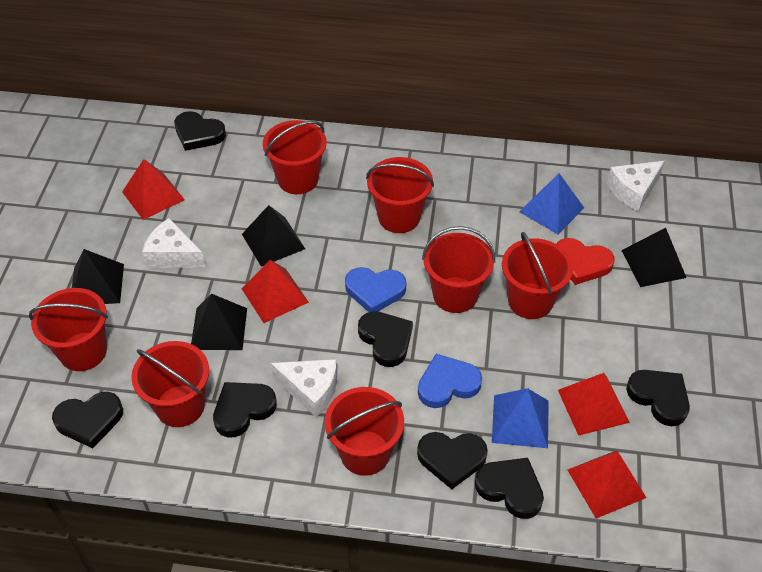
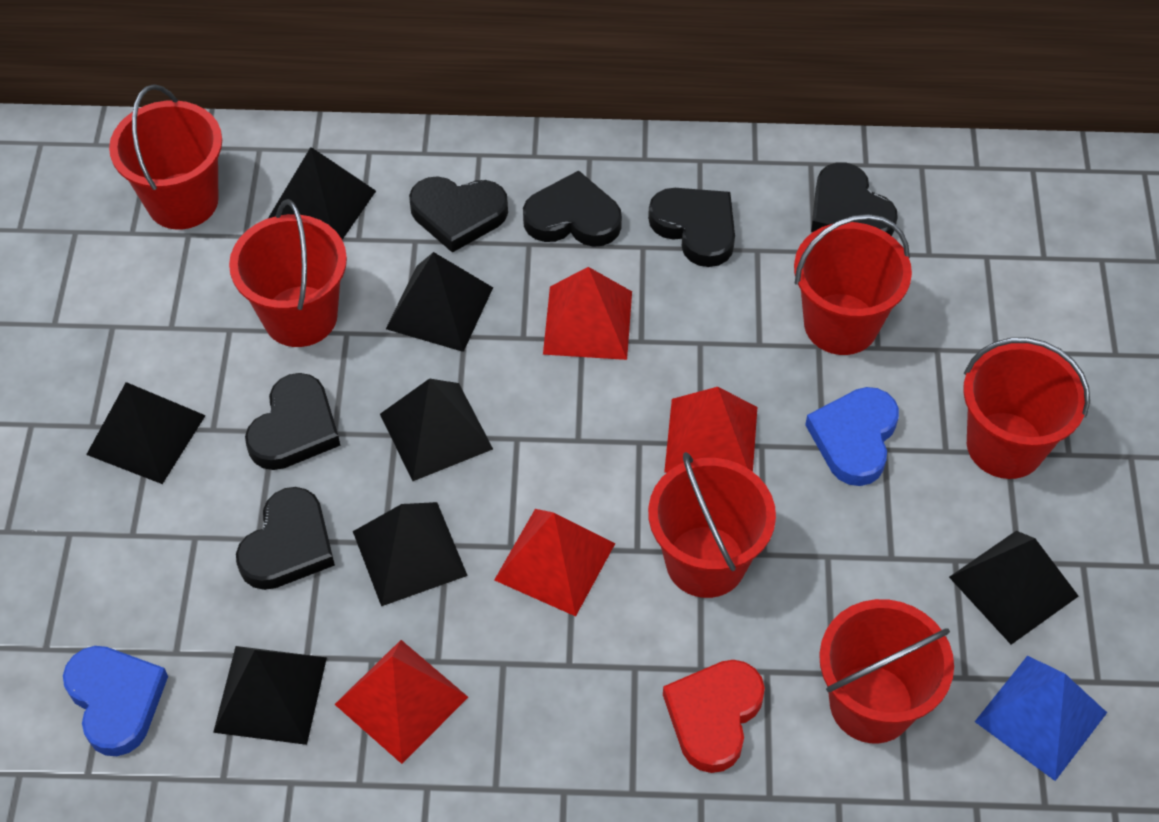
black heart: [52,392,123,448] [174,111,226,151] [213,382,277,438] [358,311,413,367] [417,432,488,489] [475,458,544,519] [626,370,690,426] = 7 -> [236,487,335,590] [245,373,341,470] [409,176,508,253] [523,170,622,247] [648,188,735,267] [811,162,898,236] = 6
black pyramid: [72,249,124,304] [191,294,247,350] [242,205,305,267] [621,228,686,287] = 4 -> [86,382,206,484] [213,646,327,745] [268,147,376,240] [353,502,468,606] [380,378,493,481] [386,252,493,352] [949,531,1079,645] = 7
blue pyramid: [492,388,549,448] [519,173,584,234] = 2 -> [975,656,1107,781] = 1
red bucket: [29,288,108,371] [131,341,209,427] [263,120,327,194] [325,387,404,476] [366,157,434,233] [422,226,495,313] [502,232,573,319] = 7 -> [109,84,222,229] [229,199,347,347] [648,452,776,598] [794,214,912,355] [819,599,954,743] [963,337,1090,479] = 6
white cheese: [142,218,206,268] [271,359,337,417] [607,161,665,212] = 3 -> none = 0

